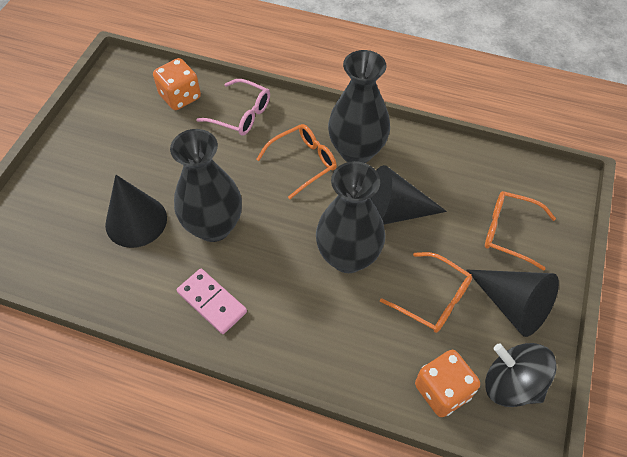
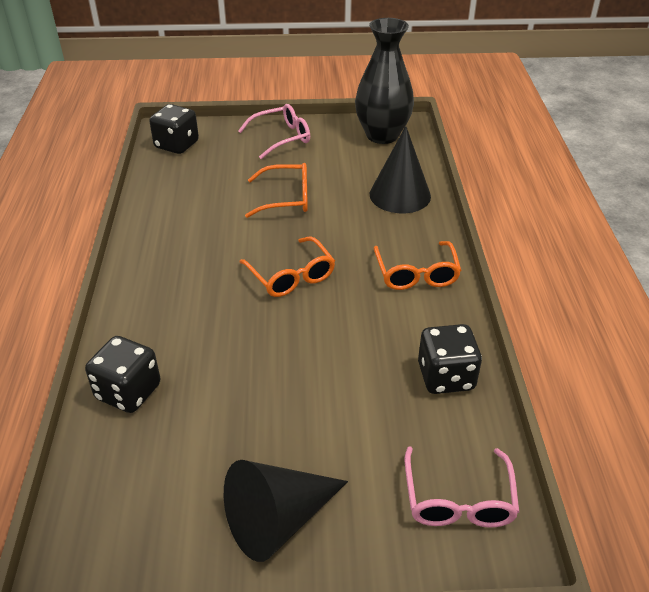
black cone: [105,175,167,248] [370,165,447,224] [466,269,559,337] = 3 -> [224,460,348,562] [370,126,431,213] = 2
black dice: none = 0 -> [85,336,161,413] [149,104,199,154] [418,324,482,394] = 3
black spinning top: [485,343,557,407] = 1 -> none = 0
black vase: [170,129,242,242] [316,161,385,273] [328,50,390,163] = 3 -> [355,18,414,144] = 1
orange dice: [153,58,201,110] [415,350,480,417] = 2 -> none = 0
pink domino: [177,268,247,334] = 1 -> none = 0
pink glasses: [196,79,270,136] = 1 -> [238,104,310,159] [405,446,519,528] = 2

